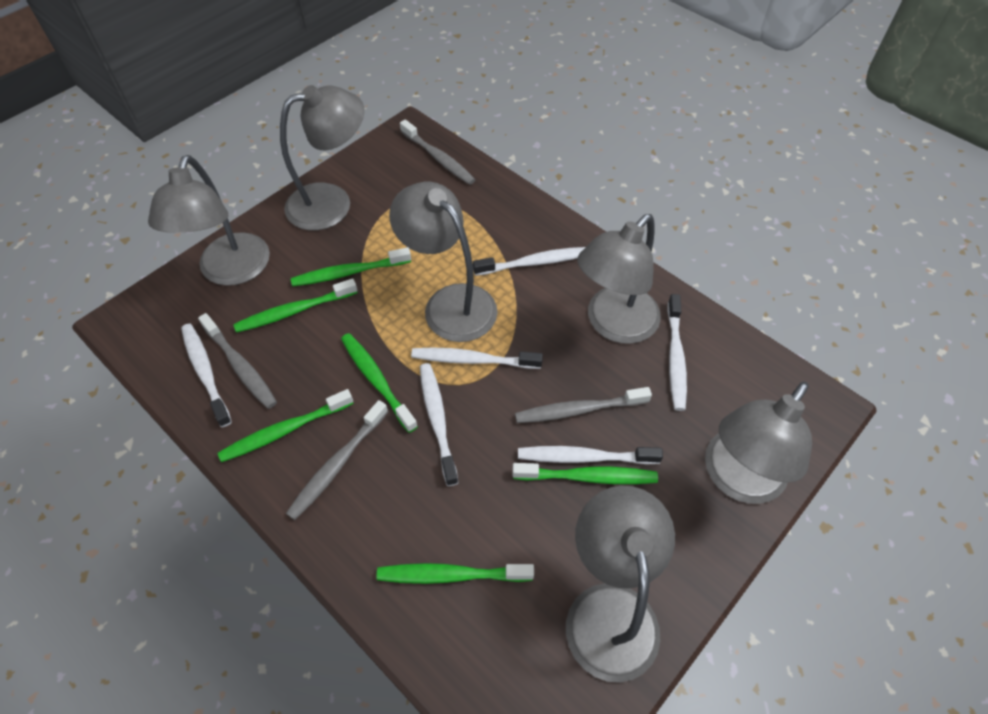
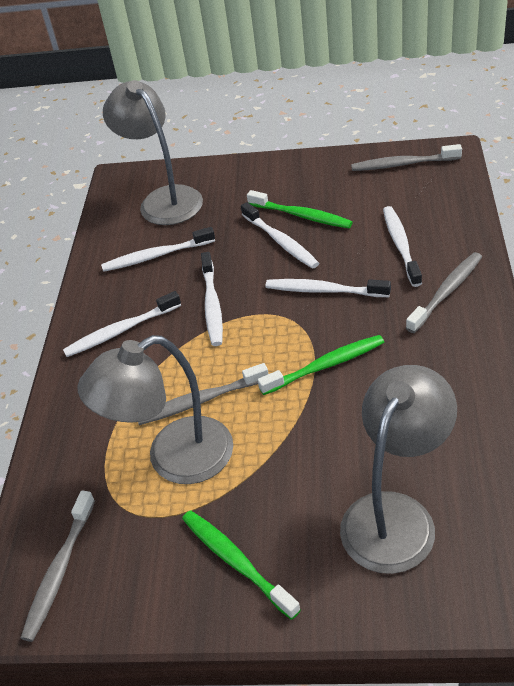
green toothbrush: [218,389,354,462] [233,279,358,333] [291,247,411,286] [341,333,418,433] [377,563,534,584] [512,463,658,484] = 6 -> [182,510,301,620] [247,190,353,228] [258,335,384,395] = 3
grey lamp: [148,155,270,286] [280,85,364,230] [389,182,498,342] [566,486,675,683] [577,214,661,344] [705,381,812,504] = 6 -> [78,335,233,484] [103,80,203,225] [340,365,457,574] = 3

